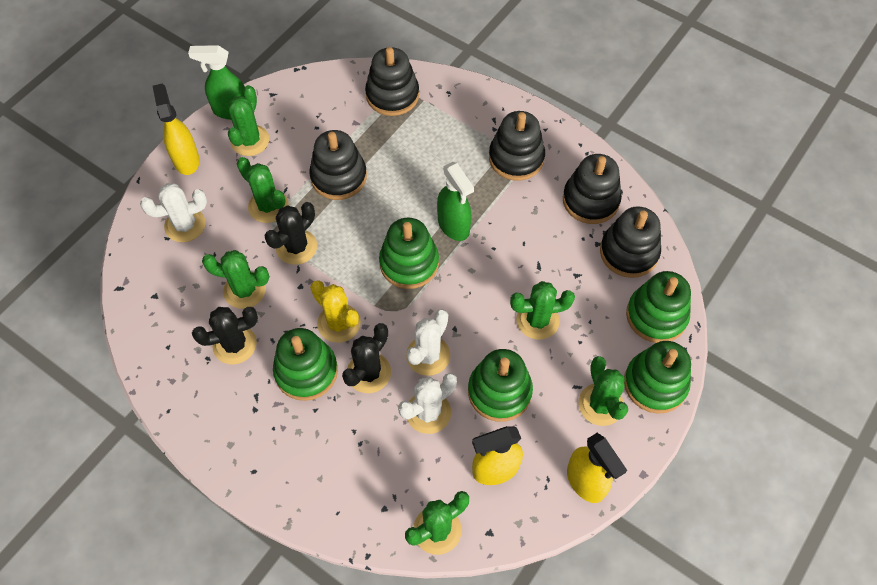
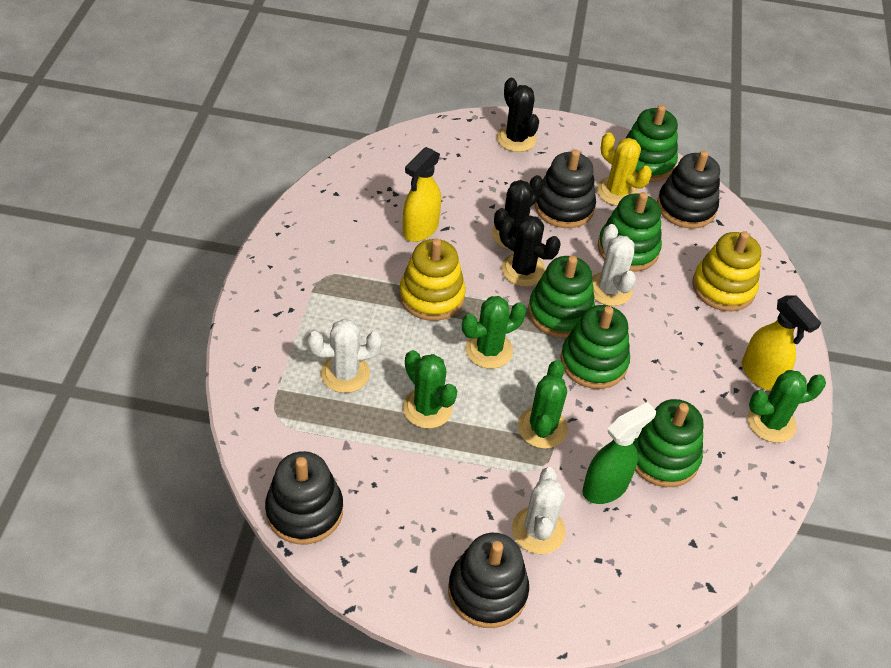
black stacking toy: [309,130,367,200] [365,47,419,116] [489,111,545,181] [563,154,622,224] [600,206,661,278] = 5 -> [265,451,343,544] [448,533,529,628] [534,149,596,228] [657,150,720,229] = 4
green cactus: [202,250,269,309] [228,85,269,156] [237,157,289,223] [405,491,469,555] [510,281,575,340] [578,356,628,426] = 6 -> [403,350,457,429] [462,296,526,369] [518,360,568,449] [747,370,826,443] = 4
green spray bottle: [188,45,245,120] [437,162,474,241] = 2 -> [582,402,656,504] = 1
yellow spray bottle: [153,84,200,175] [472,426,523,485] [567,433,627,503] = 3 -> [403,147,441,242] [742,295,821,391] = 2
yellow stacking toy: none = 0 -> [400,239,466,321] [692,231,761,312] = 2

